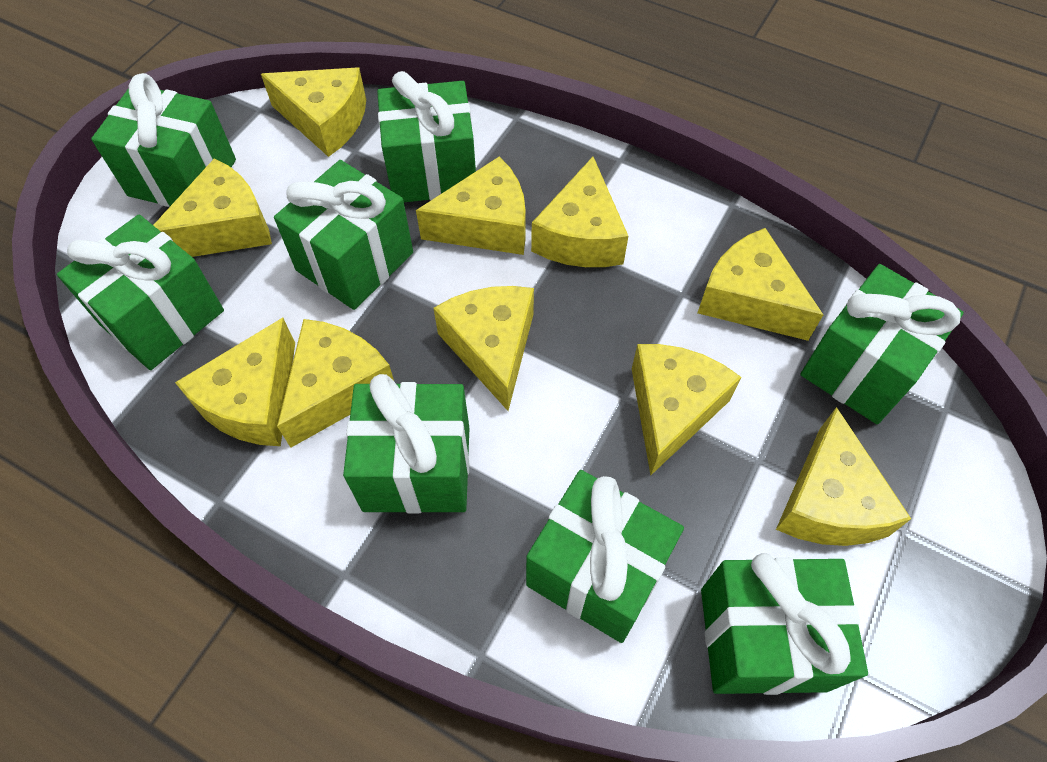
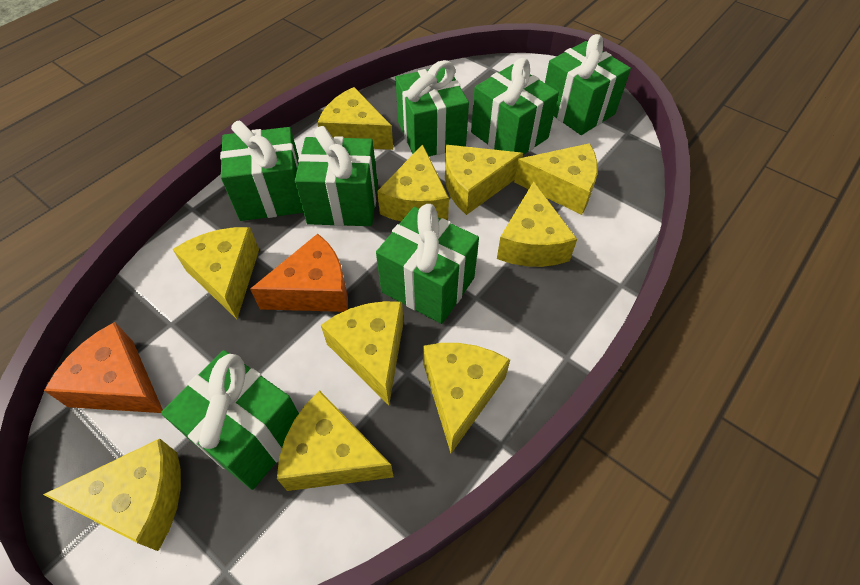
green gift: [57,215,224,370] [91,73,236,207] [274,160,413,310] [343,374,469,513] [377,71,476,202] [526,470,684,643] [701,553,868,695] [800,264,964,424] = 8 -> [161,350,299,490] [220,121,304,221] [295,126,378,226] [376,204,479,324] [395,60,469,156] [471,58,559,155] [545,34,631,135] = 7
orange cheese: none = 0 -> [44,322,163,413] [250,234,348,312] = 2

